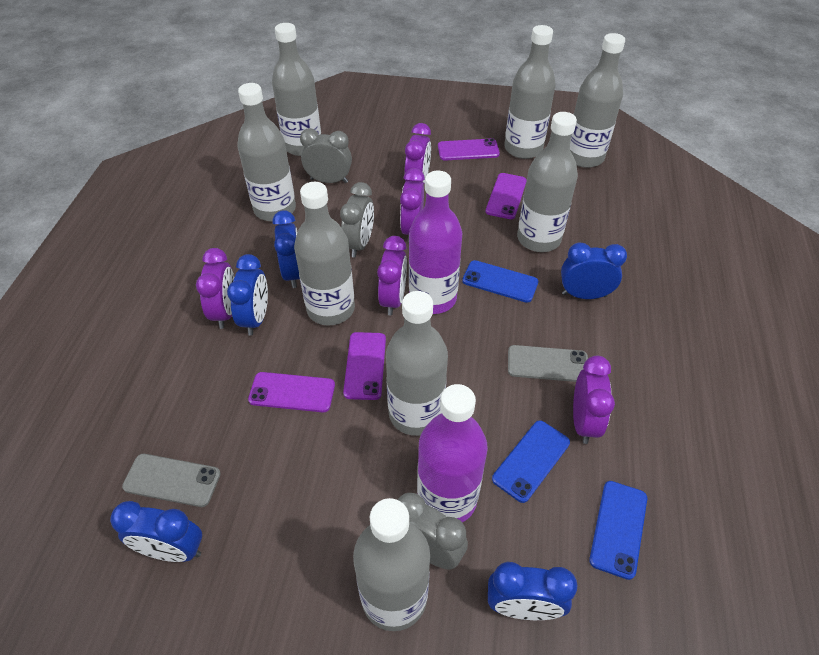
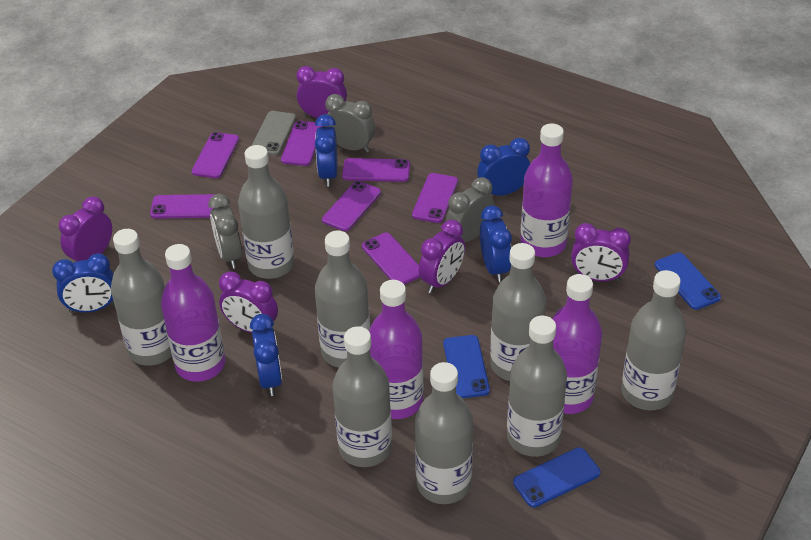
grey phone: [122,454,221,507] [508,345,588,382] = 2 -> [251,111,296,155] = 1
purple bottle: [409,170,462,314] [417,384,488,522] = 2 -> [161,244,226,382] [369,280,423,419] [520,123,573,257] [552,274,602,414] = 4
purple phone: [248,372,335,412] [343,332,386,400] [438,138,500,161] [486,173,527,219] = 4 -> [150,194,216,219] [192,132,239,178] [281,121,323,166] [322,181,381,231] [342,158,410,182] [362,233,420,285] [412,173,458,223] = 7

